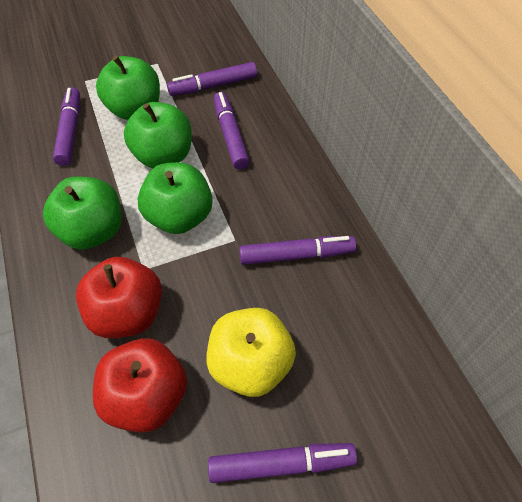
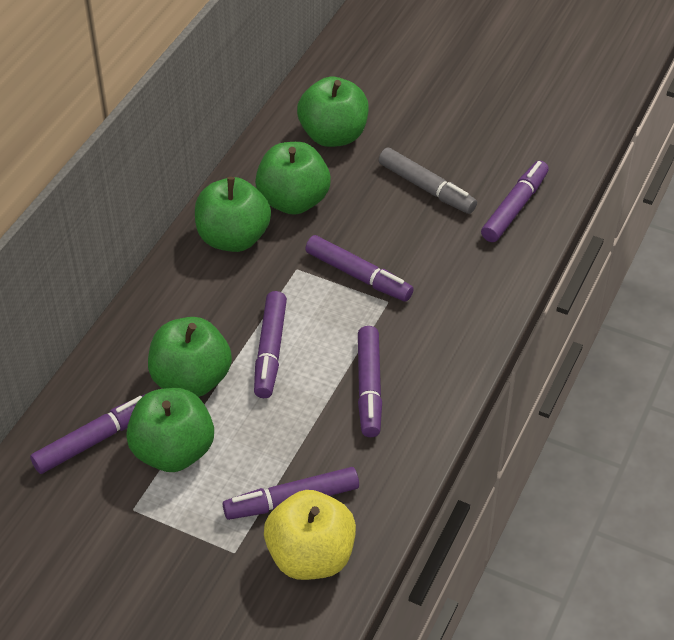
green apple: [43,177,121,250] [96,55,160,120] [124,102,192,168] [138,162,213,234] = 4 -> [126,388,214,472] [148,317,232,397] [195,177,271,252] [255,142,331,215] [297,77,369,147] = 5
grey marker: none = 0 -> [379,148,477,214] = 1
purple marker: [53,87,80,166] [167,62,257,96] [208,443,357,483] [214,92,250,169] [239,236,356,265] = 5 -> [30,394,145,474] [223,467,359,520] [254,291,287,398] [305,235,414,302] [358,326,382,437] [481,160,549,242] = 6
red apple: [76,257,162,338] [93,338,187,433] = 2 -> none = 0

